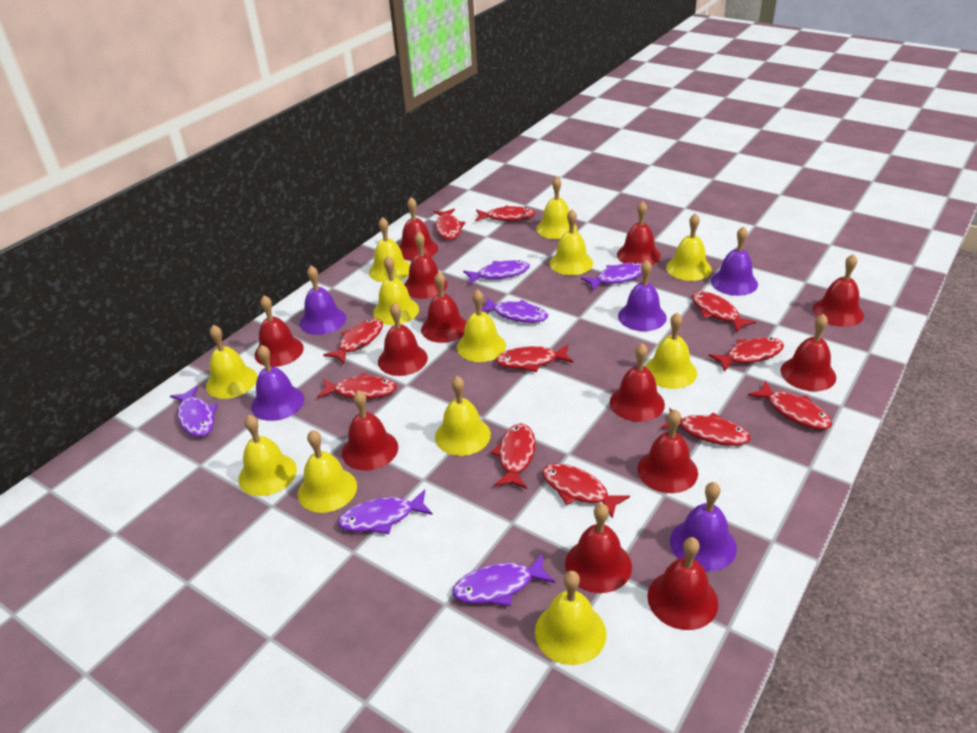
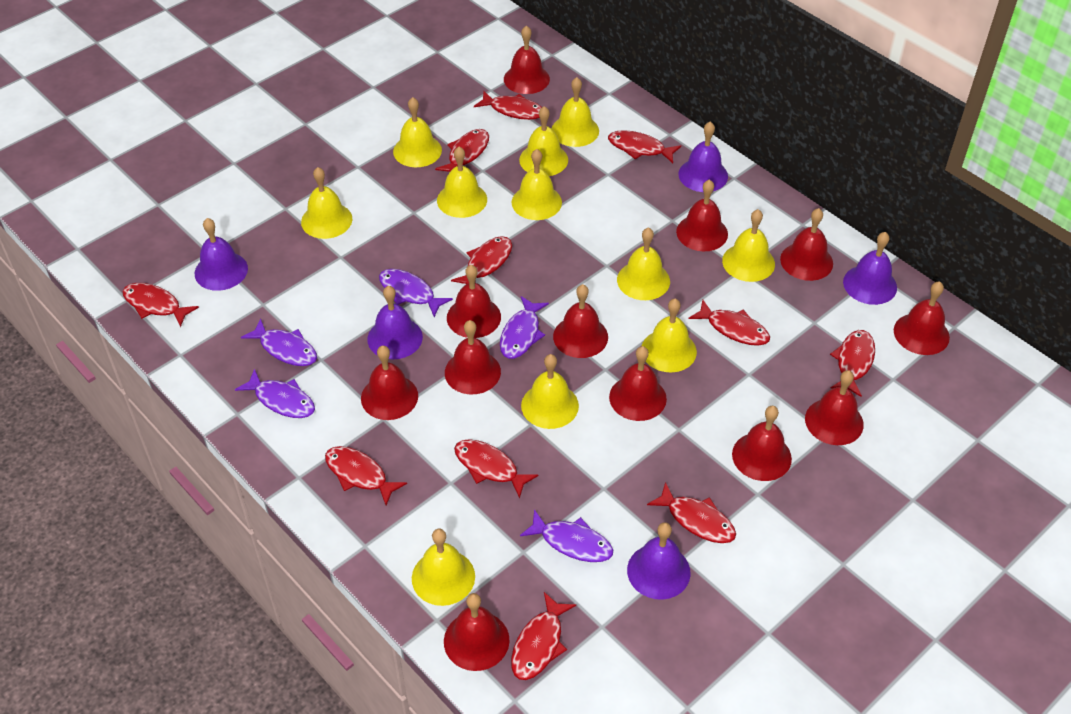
purple fish: [170,386,218,437] [338,489,433,534] [452,553,555,606] [463,260,530,285] [481,297,548,323] [581,263,642,291] = 6 -> [235,369,315,418] [241,318,317,366] [379,269,453,317] [500,296,549,359] [520,509,613,562] = 5
red bell: [254,295,304,367] [342,390,398,471] [378,303,428,376] [399,197,438,261] [404,232,447,299] [421,272,467,343] [565,503,632,593] [610,343,665,422] [617,201,661,265] [637,409,698,493] [647,537,718,630] [780,314,836,391] [812,254,864,327] = 13 -> [361,346,418,420] [444,593,510,671] [445,320,501,394] [447,265,501,338] [504,26,550,94] [553,284,608,358] [609,346,667,421] [676,179,728,251] [732,406,792,481] [780,208,833,281] [805,370,864,445] [894,281,950,355] = 12
yellow bell: [206,325,257,399] [238,415,297,496] [298,430,357,513] [369,217,410,282] [373,256,419,325] [435,376,491,456] [457,289,506,362] [535,571,606,665] [536,177,577,239] [549,209,593,275] [645,312,697,389] [666,213,712,281] = 12 -> [301,167,352,239] [393,97,442,167] [412,529,475,606] [437,147,487,218] [512,149,562,220] [519,106,568,176] [521,354,579,429] [552,77,599,147] [617,227,670,300] [642,299,697,372] [722,209,775,282] = 11

